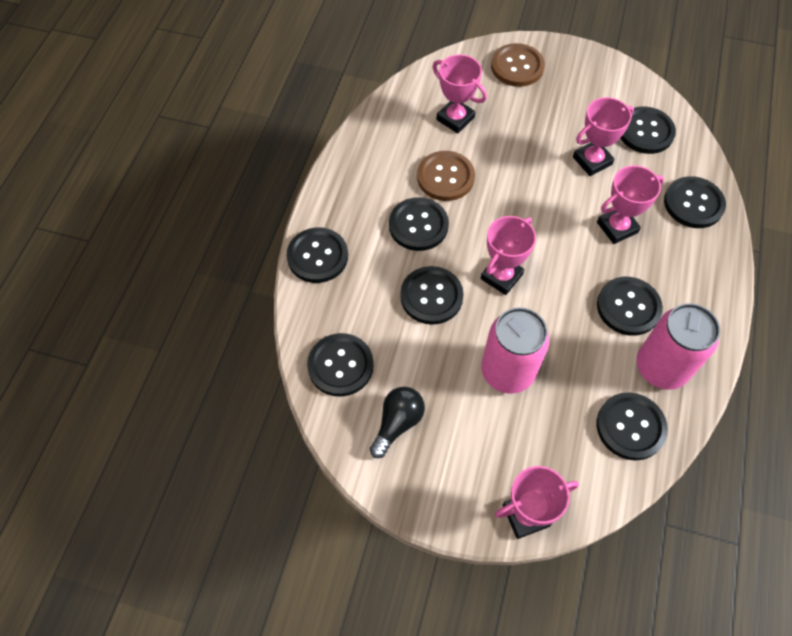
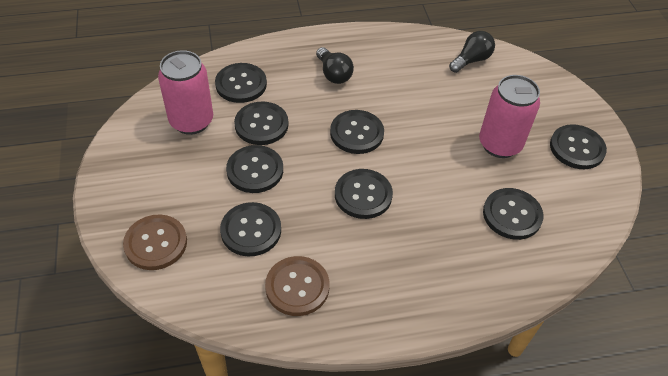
black light bulb: [370,387,425,458] = 1 -> [316,47,354,84] [449,31,495,73] = 2
pink trophy: [432,54,487,133] [481,216,536,295] [495,466,579,539] [573,97,634,176] [597,165,664,244] = 5 -> none = 0

